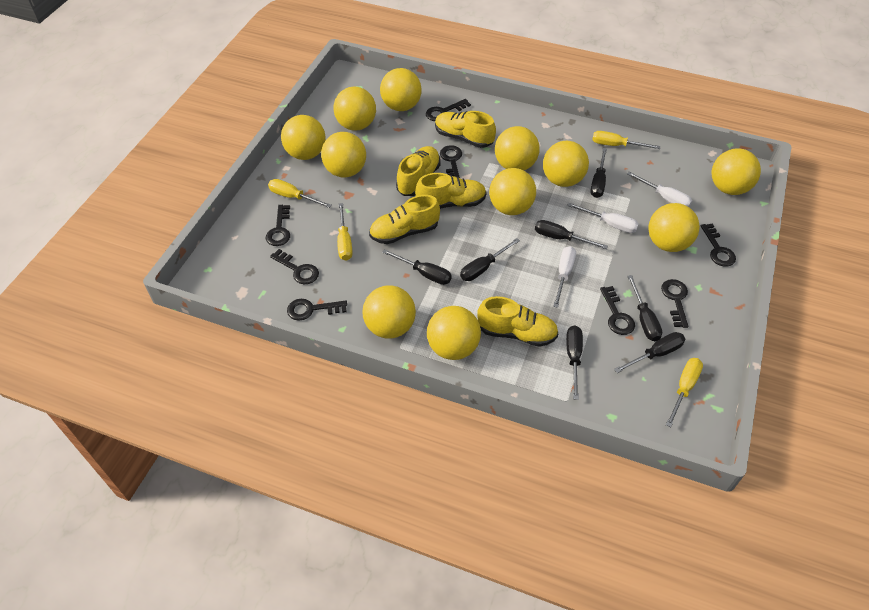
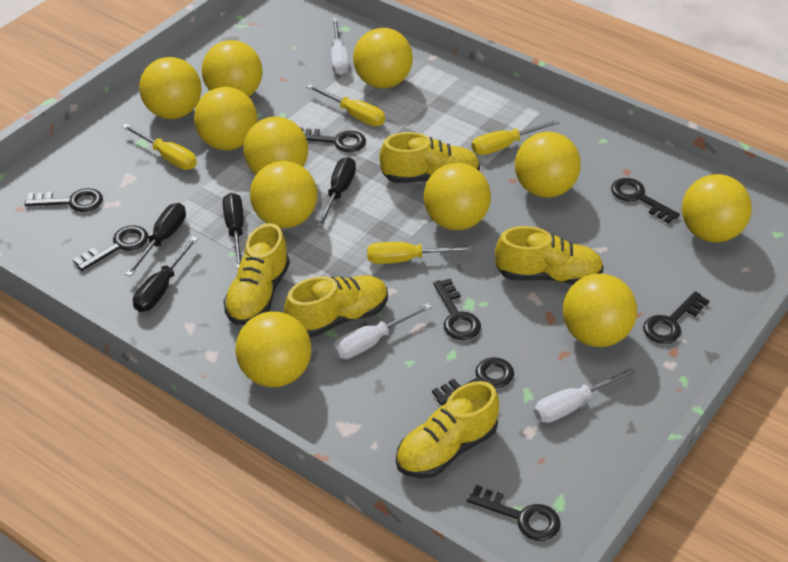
black screwdriver: [382,249,452,285] [460,238,520,281] [535,220,608,249] [566,326,583,400] [590,148,607,198] [614,332,685,373] [627,275,662,341] = 7 -> [125,203,186,276] [133,237,198,312] [223,193,244,269] [317,157,356,228] = 4

